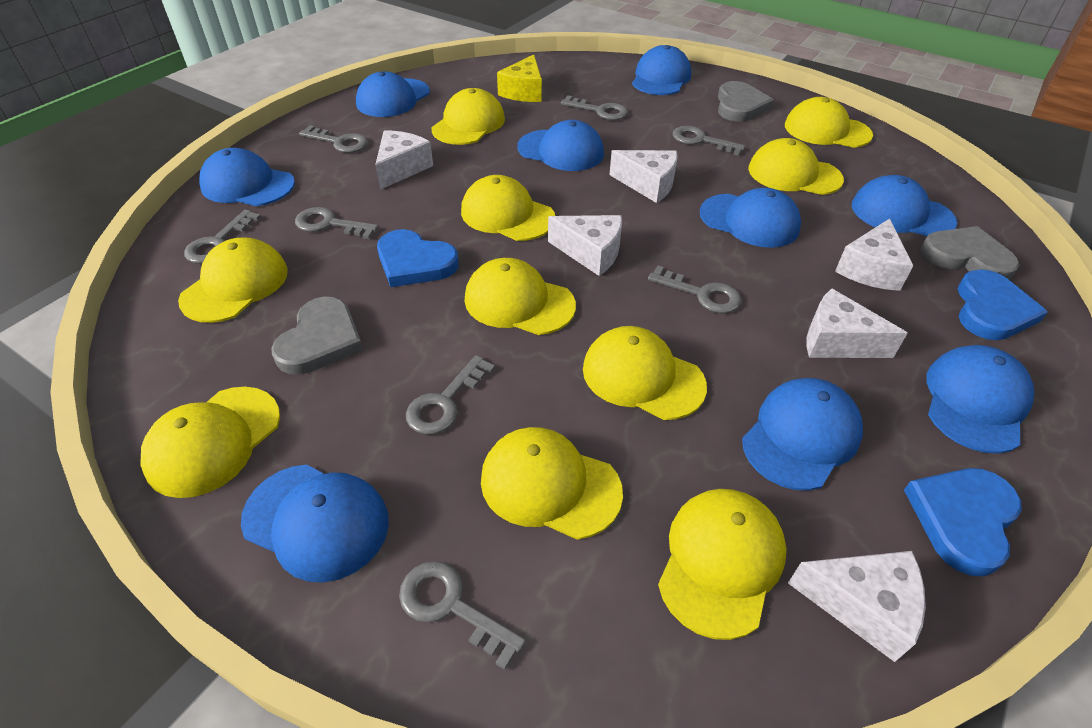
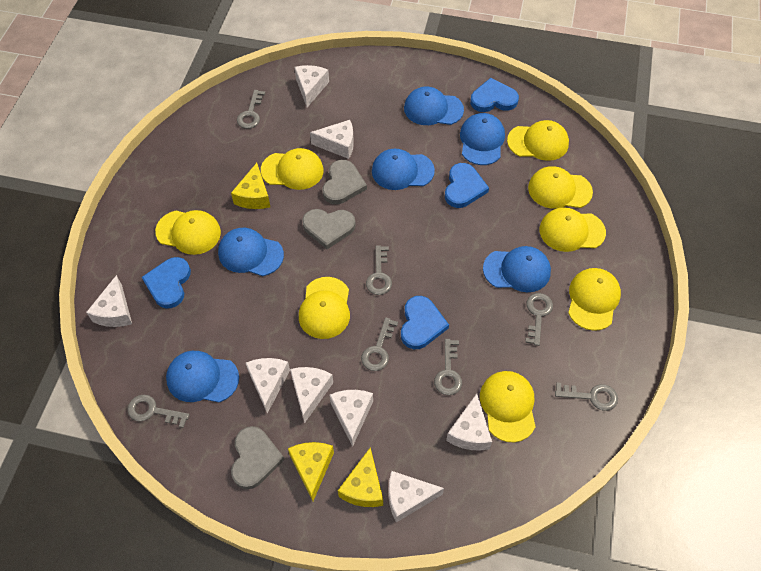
blue cap: [199,148,295,206] [241,464,389,583] [356,71,430,117] [517,120,604,171] [632,45,691,95] [700,188,801,248] [742,378,863,491] [852,175,957,236] [926,345,1034,454] = 9 -> [166,351,239,403] [218,228,284,276] [372,149,435,190] [404,86,464,125] [460,113,505,165] [483,246,551,292] = 6
blue heart: [377,229,459,287] [904,468,1022,576] [958,269,1048,340] = 3 -> [142,257,191,308] [401,296,449,349] [445,163,489,208] [470,78,519,112] = 4
grey key: [184,210,261,264] [295,207,378,239] [299,125,368,153] [399,561,526,670] [406,355,495,434] [561,95,628,120] [648,265,741,313] [673,126,745,156] = 8 -> [127,395,190,428] [237,90,265,129] [361,317,398,371] [366,245,392,295] [434,339,462,395] [525,293,553,346] [555,383,618,411] = 7
white cheese: [375,130,433,190] [548,215,622,276] [609,150,678,203] [788,551,926,662] [807,288,908,358] [835,218,914,291] = 6 -> [86,275,132,327] [246,358,290,413] [290,367,333,423] [295,65,329,107] [310,120,354,159] [329,390,373,447] [389,471,444,522] [446,394,492,451] = 8
yellow cap: [140,387,280,498] [178,237,288,323] [431,88,505,145] [461,175,555,241] [465,258,576,335] [481,427,623,540] [583,326,707,420] [658,489,787,640] [749,138,844,195] [785,97,873,148] = 10 -> [155,210,221,255] [261,148,324,190] [299,277,350,339] [480,371,536,442] [507,120,569,161] [528,166,593,209] [539,207,606,252] [568,268,621,331] = 8
yellow cheese: [497,55,542,102] = 1 -> [231,163,270,209] [288,442,334,501] [338,447,383,507] = 3

